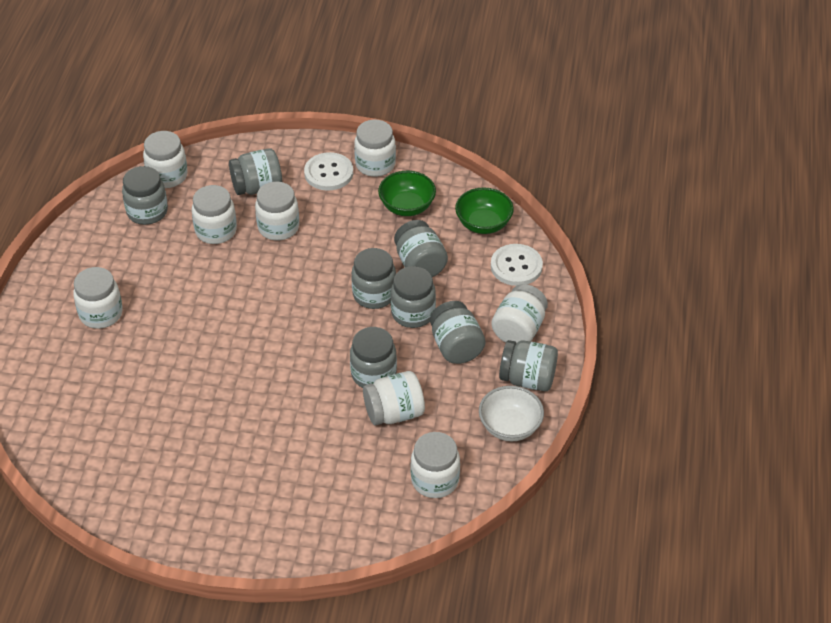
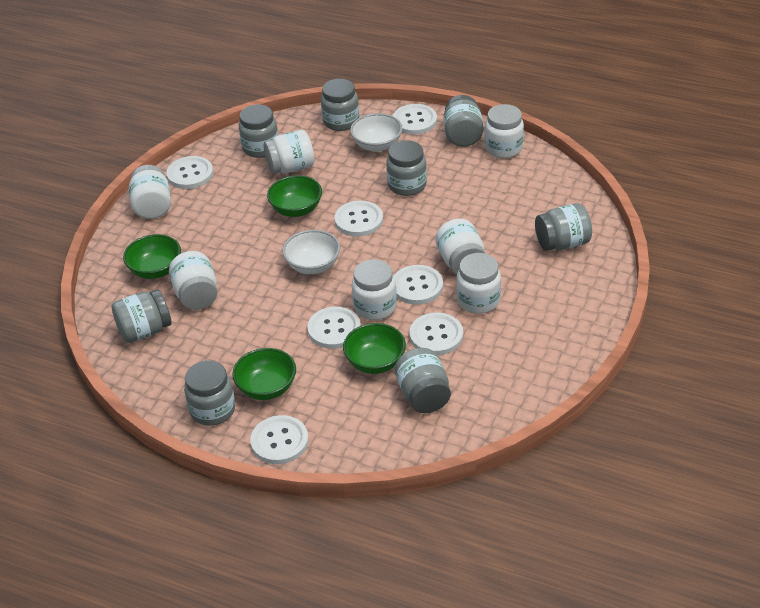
green bowl: [378,171,436,216] [455,187,514,234] = 2 -> [123,234,181,279] [232,348,296,400] [267,175,322,217] [343,323,406,374] = 4
white bowl: [479,386,544,441] = 1 -> [282,230,340,274] [350,113,403,152] = 2
white button: [304,152,353,191] [491,244,543,286] = 2 -> [166,156,213,189] [250,415,309,464] [307,307,361,349] [334,201,383,237] [393,104,437,135] [394,265,443,305] [409,312,463,355] = 7
white jar: [73,267,123,329] [143,131,187,188] [192,185,237,244] [255,182,299,241] [354,120,396,177] [363,371,425,426] [411,432,460,498] [491,284,548,343] = 8 -> [129,165,171,219] [169,251,217,310] [264,130,314,174] [352,259,397,320] [435,218,486,275] [457,253,501,314] [484,104,524,158] = 7

